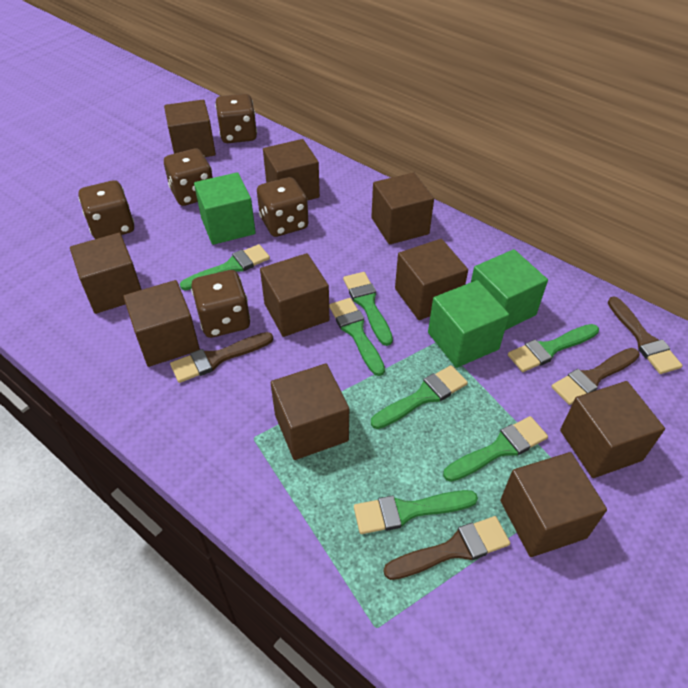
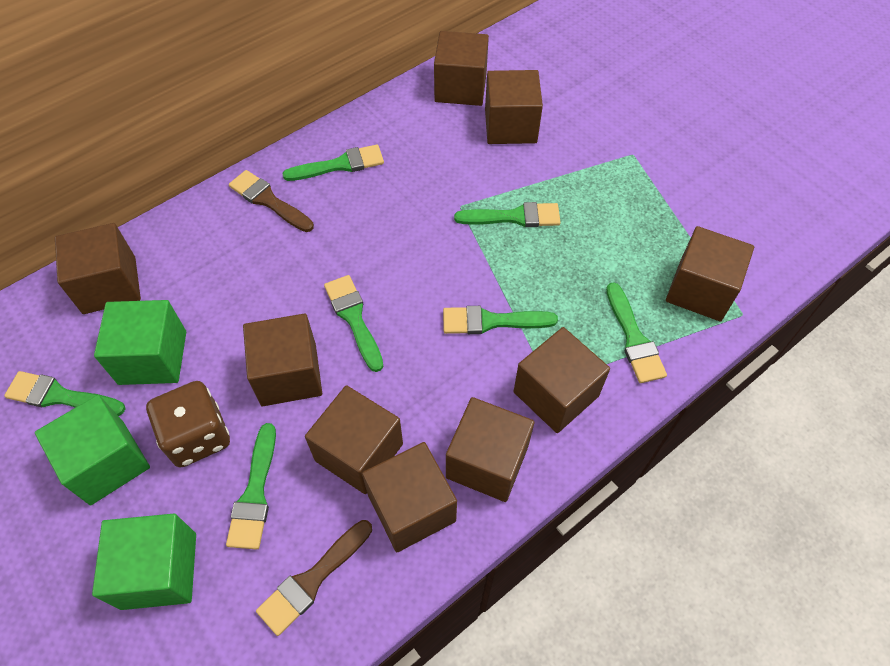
brown brush: [170,332,273,383] [383,516,510,580] [551,348,640,405] [608,296,683,374] = 4 -> [229,170,314,232] [256,520,372,636] = 2
brown cube: [70,233,142,314] [123,280,200,367] [164,100,216,157] [260,253,329,337] [263,139,320,201] [271,364,349,460] [372,173,434,245] [395,239,468,320] [500,452,607,557] [560,381,665,478] = 10 -> [55,223,141,314] [243,314,322,406] [305,385,403,494] [362,442,457,552] [434,31,489,106] [446,397,534,502] [485,70,543,144] [514,327,610,433] [666,226,754,322] = 9
brown dice: [79,180,134,239] [164,149,213,206] [191,270,250,338] [215,94,257,143] [257,177,308,237] = 5 -> [146,381,230,467] = 1

